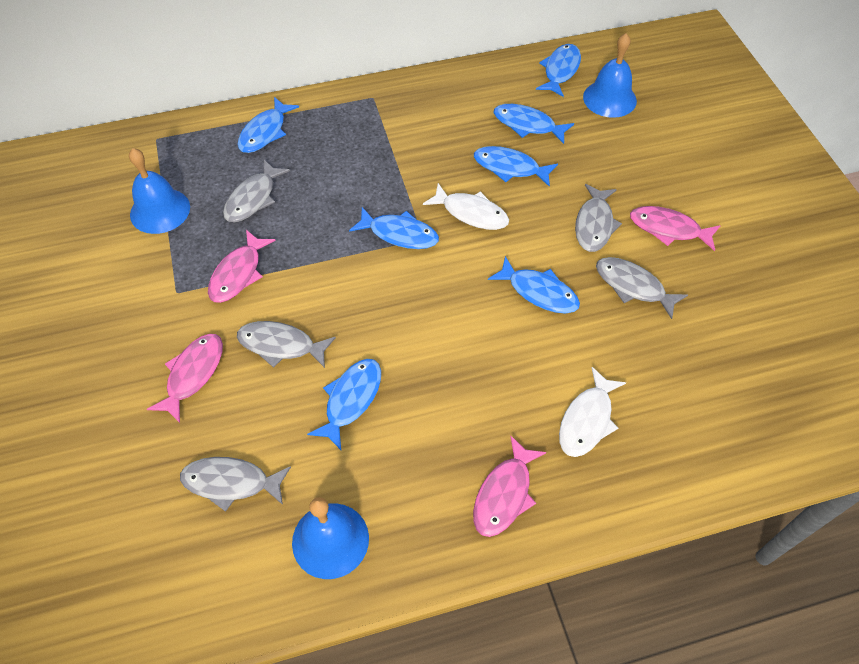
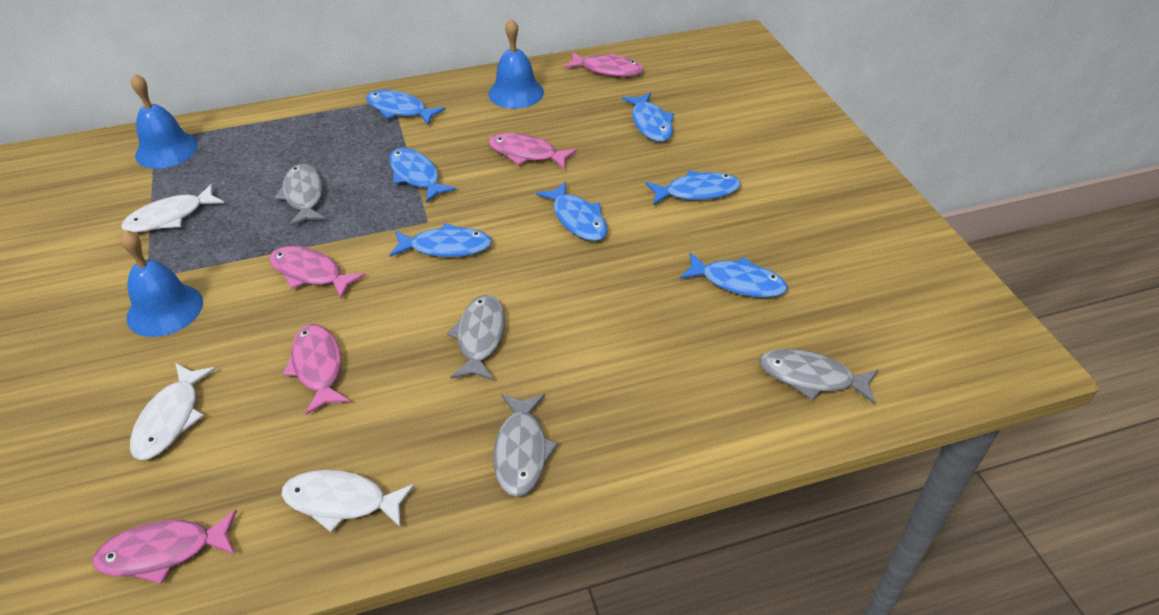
grey fish: [180,457,291,512] [223,160,290,222] [237,321,336,368] [575,184,622,252] [596,257,688,319] = 5 -> [274,164,326,227] [447,295,505,380] [493,394,558,497] [759,349,878,404] = 4
pink fish: [147,334,223,423] [208,230,275,303] [473,436,546,537] [630,206,721,251] = 4 -> [92,510,237,584] [270,246,366,299] [283,324,350,415] [489,133,577,170] [563,52,644,77] = 5
white fish: [423,183,509,230] [559,367,626,457] = 2 -> [121,184,224,233] [130,363,216,460] [281,470,415,532] = 3

